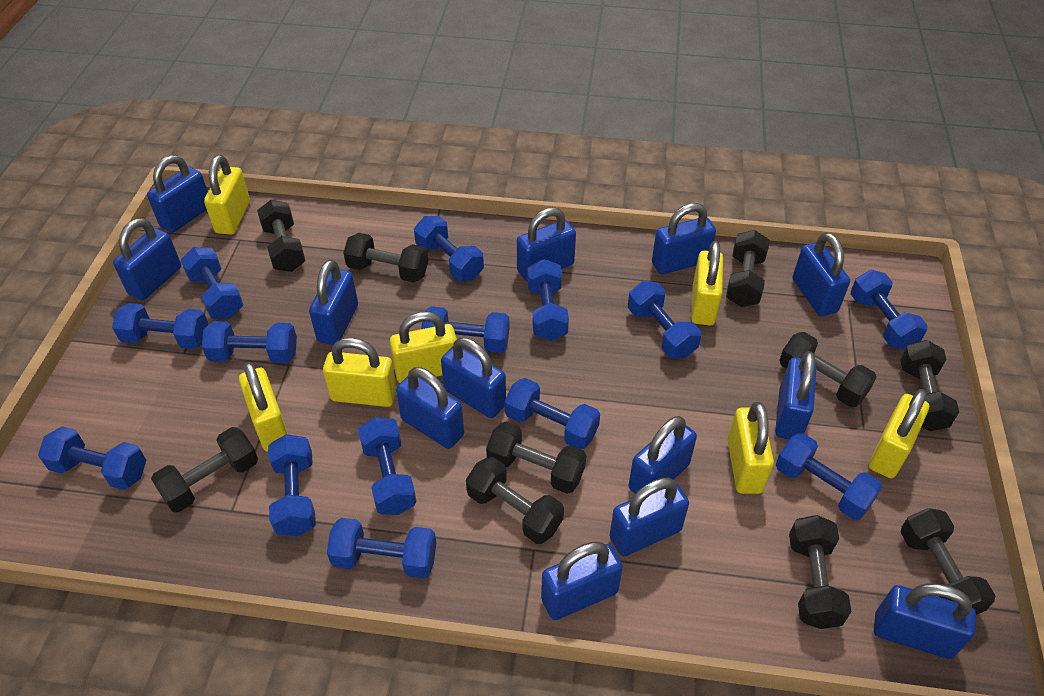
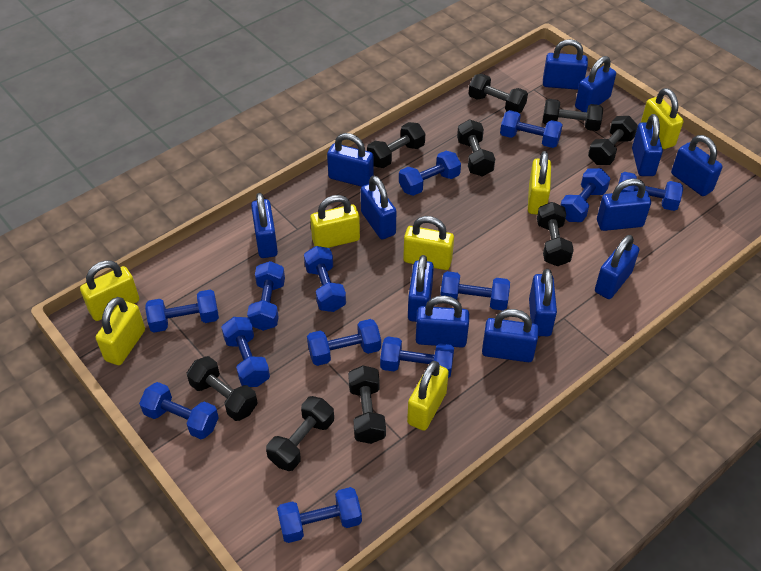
black dumbbell: [151,427,258,512] [257,200,305,272] [343,233,428,282] [466,457,564,544] [486,422,586,494] [726,230,770,307] [779,332,877,407] [789,515,851,629] [900,340,959,431] [900,508,995,615] = 10 -> [187,356,258,421] [266,396,334,471] [348,365,386,444] [367,122,425,168] [457,119,495,177] [469,74,528,113] [537,202,574,266] [543,99,603,131] [588,116,638,165] = 9
blue dumbbell: [38,426,146,490] [112,303,209,349] [181,247,244,319] [202,321,297,363] [268,434,316,536] [327,518,436,578] [358,417,416,515] [414,216,484,281] [421,306,509,353] [505,378,600,449] [527,259,569,341] [628,281,701,358] [776,433,882,520] [851,270,928,350] = 14 -> [139,382,219,439] [145,290,219,333] [221,317,270,387] [247,261,285,331] [277,487,362,543] [304,246,346,312] [307,319,381,366] [380,337,454,378] [399,151,461,196] [440,271,510,310] [500,110,563,148] [561,168,610,222] [618,172,683,211] = 13

